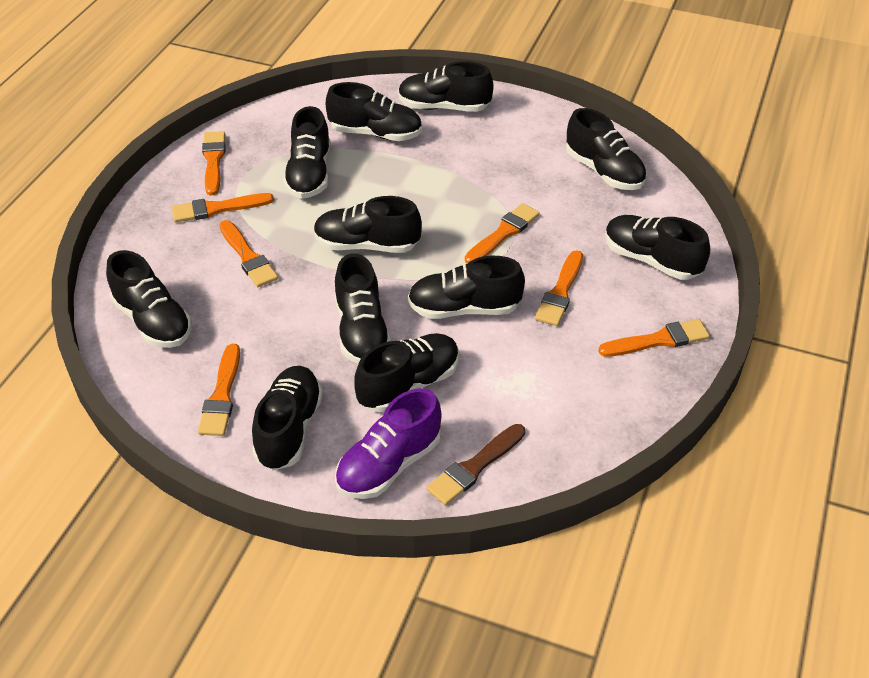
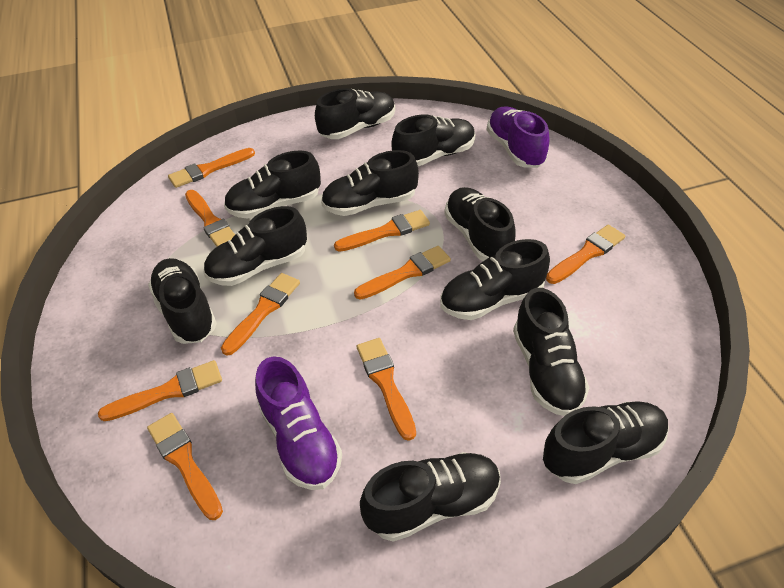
brown brush: [426,424,525,506] = 1 -> none = 0
orange brush: [172,193,274,222] [198,344,240,436] [202,131,226,196] [219,220,278,287] [465,203,540,264] [535,250,583,326] [598,319,710,357] = 7 -> [98,360,222,421] [147,413,223,520] [168,148,255,188] [185,190,235,247] [221,273,300,356] [334,210,430,252] [354,246,451,300] [357,338,416,441] [546,225,625,284] = 9
purple shoe: [335,388,442,499] = 1 -> [255,356,342,490] [487,106,549,168] = 2

